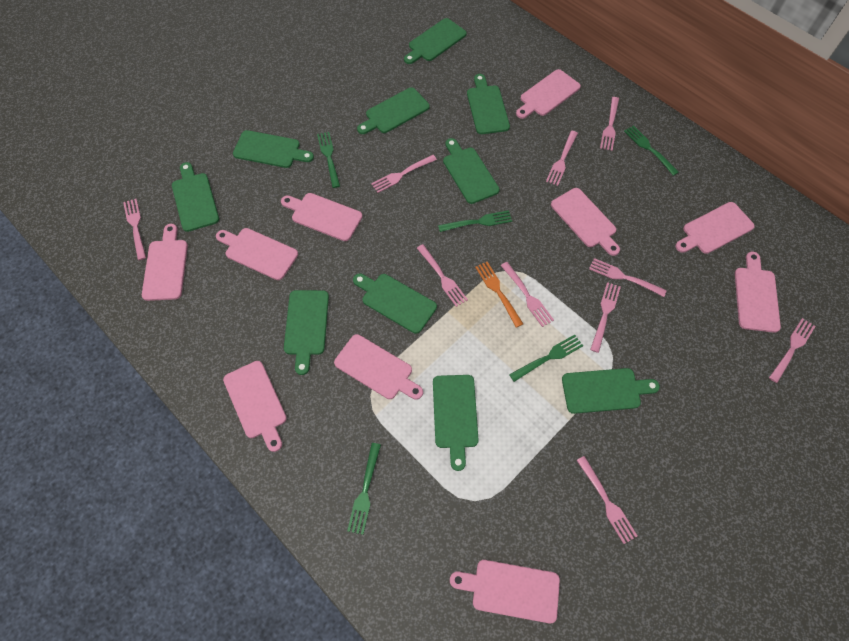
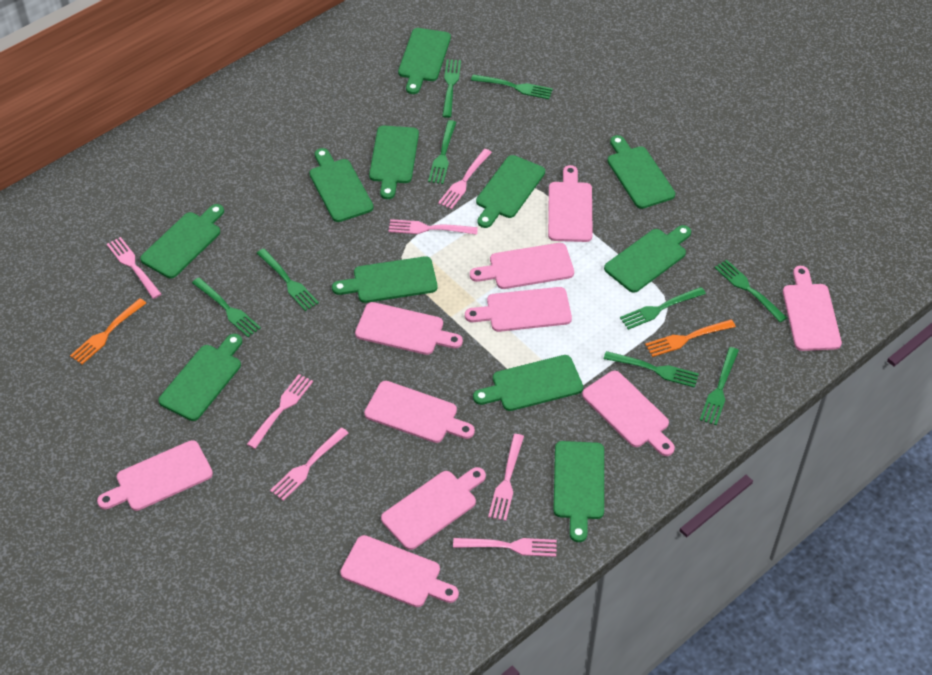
green cutting board: [172,162,219,232] [233,130,314,168] [284,290,329,375] [353,274,437,334] [357,87,430,134] [404,18,467,64] [433,375,479,471] [443,138,499,204] [467,74,510,134] [562,368,660,414] = 10 -> [140,204,224,278] [158,334,242,421] [309,148,374,222] [332,256,437,303] [369,126,419,199] [398,28,451,94] [473,355,583,411] [476,155,545,228] [553,441,604,542] [604,225,691,293] [607,135,675,209] = 11
green fork: [317,132,340,188] [347,443,381,535] [438,210,512,232] [509,335,583,382] [624,125,679,176] = 5 -> [192,278,261,337] [257,249,319,311] [428,120,456,184] [442,59,461,118] [471,74,553,99] [604,351,699,388] [620,287,706,330] [700,347,739,425] [714,260,787,323] = 9
orange fork: [475,262,523,328] = 1 -> [70,298,146,364] [645,319,736,357] = 2
pink fork: [123,199,146,260] [371,155,437,193] [417,244,468,307] [501,262,554,327] [546,131,578,186] [576,456,637,544] [589,258,667,297] [590,282,621,353] [600,97,619,151] [769,318,816,383] = 10 -> [107,237,161,299] [247,374,313,449] [270,427,348,501] [389,219,478,235] [438,149,492,209] [453,538,557,557] [488,434,524,521] = 7

